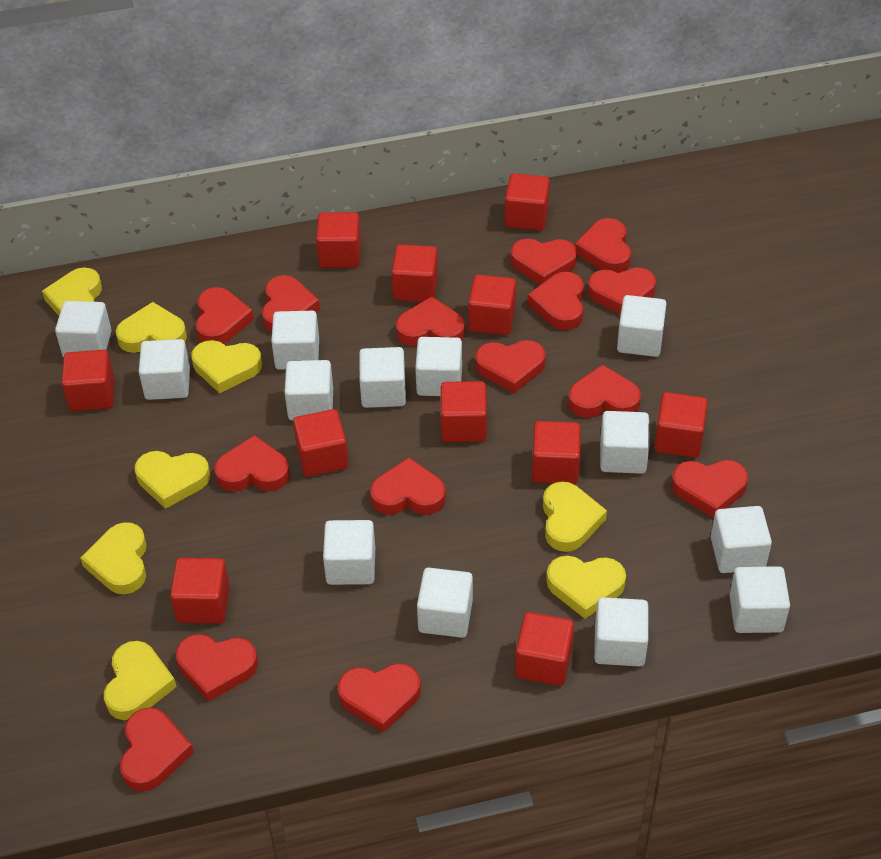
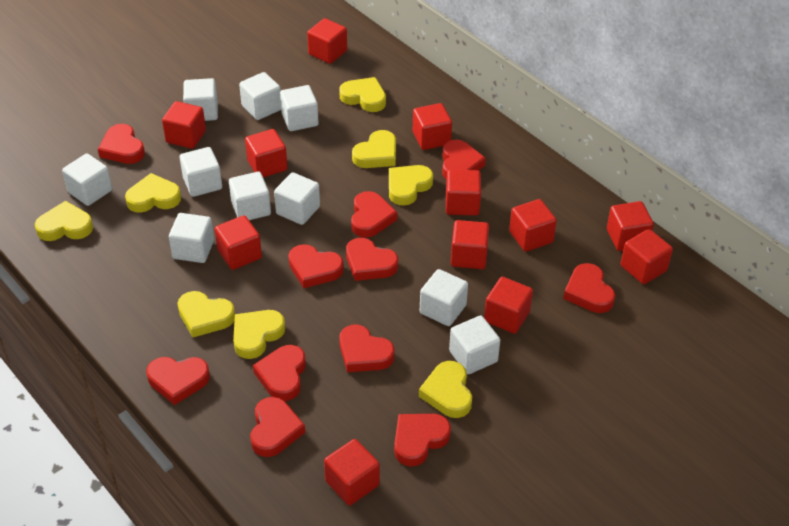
red cube: [62,350,115,411] [170,558,230,624] [293,409,348,477] [316,212,361,268] [391,244,438,302] [441,381,487,442] [468,275,516,335] [505,173,550,231] [515,612,574,686] [532,421,581,484] [654,392,708,458] = 11 -> [162,101,206,149] [215,215,262,270] [245,129,288,178] [307,18,347,64] [324,439,380,506] [413,103,452,150] [446,170,481,215] [451,220,489,269] [484,277,533,334] [509,199,557,252] [607,201,654,251] [620,229,673,284] = 12
red heart: [120,707,194,792] [176,634,258,702] [195,287,254,344] [214,435,290,492] [262,275,320,332] [337,663,421,733] [370,457,446,515] [396,296,465,346] [475,340,546,393] [510,239,578,285] [527,272,584,330] [568,364,641,418] [575,218,631,273] [588,267,656,314] [671,460,748,518] = 15 -> [98,124,145,164] [146,357,210,405] [250,397,305,457] [253,345,306,401] [288,244,344,288] [339,325,395,372] [346,238,398,281] [351,191,397,238] [394,414,451,467] [442,140,486,180] [563,263,615,313] = 11
white cube: [55,301,112,357] [139,339,190,400] [271,311,319,370] [284,360,333,421] [323,520,375,585] [359,347,406,408] [415,337,462,396] [417,568,473,638] [594,597,648,666] [600,411,650,474] [617,295,666,357] [711,506,772,573] [729,566,790,633] = 13 -> [62,153,112,206] [169,213,214,263] [180,147,222,197] [183,78,218,121] [229,172,271,220] [239,72,281,120] [274,172,320,225] [280,85,319,131] [420,269,468,326] [449,315,500,374] = 10

